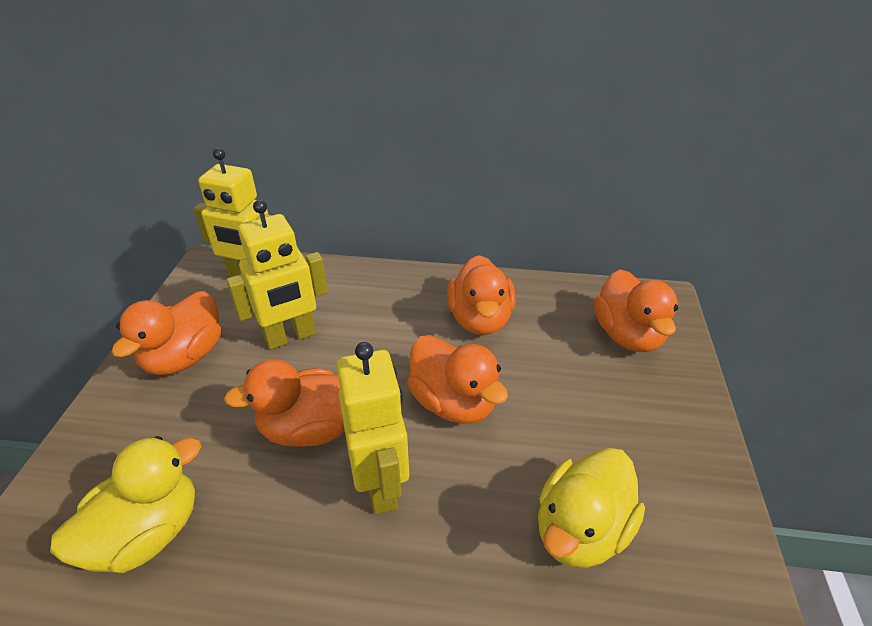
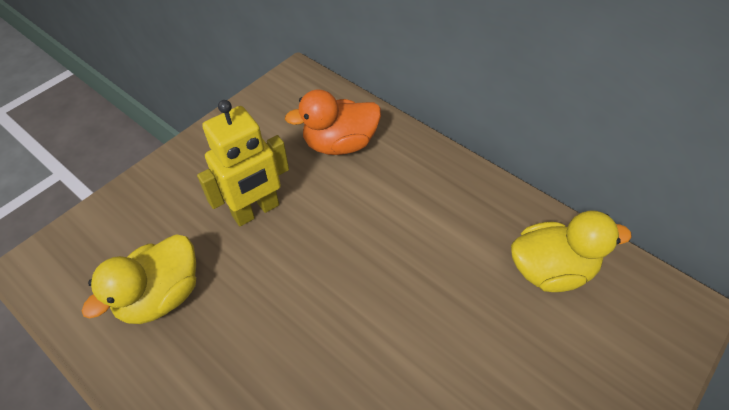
orange duck: [111,291,221,375] [224,359,345,447] [407,335,508,424] [447,255,516,335] [594,269,678,352] = 5 -> [285,89,381,155] = 1
yellow robot: [193,148,272,279] [226,200,328,350] [336,342,409,514] = 3 -> [197,100,289,226] = 1

